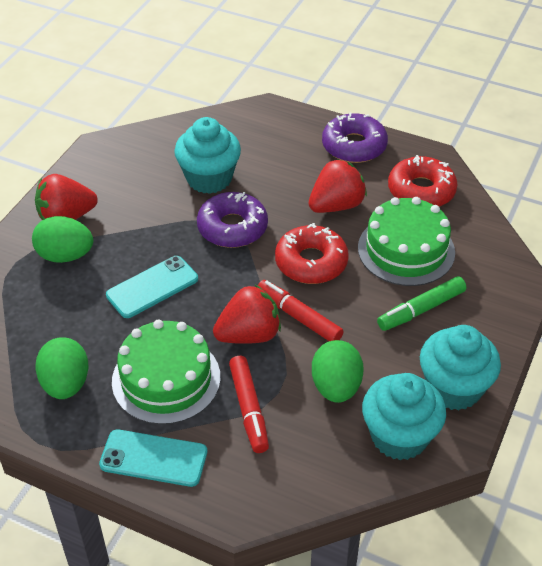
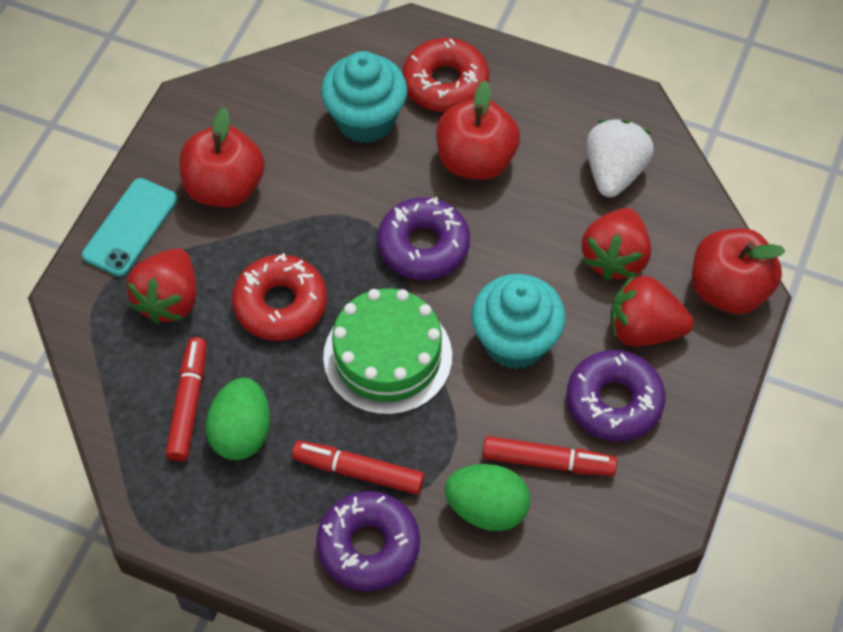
green cake: [112,320,221,425] [358,197,455,286] = 2 -> [323,288,452,415] = 1
green egg: [32,216,93,263] [35,337,88,399] [312,340,364,403] = 3 -> [206,378,270,460] [445,464,530,531] = 2
green marker: [377,276,466,331] = 1 -> none = 0
purple donut: [197,192,268,248] [322,113,388,163] = 2 -> [316,491,420,591] [377,197,470,280] [567,350,665,442] = 3
red apple: none = 0 -> [179,107,265,207] [436,80,520,180] [692,228,785,314] = 3
red marker: [229,356,269,453] [258,280,344,341] = 2 -> [166,337,207,461] [292,440,424,495] [483,436,617,476] = 3
turquoise cupcake: [174,117,241,194] [362,373,446,460] [420,325,501,410] = 3 -> [321,51,408,144] [471,274,566,369] = 2
turquoise phone: [99,429,207,487] [106,256,198,318] = 2 -> [82,178,178,277] = 1
white strawberry: none = 0 -> [586,119,654,197] = 1

